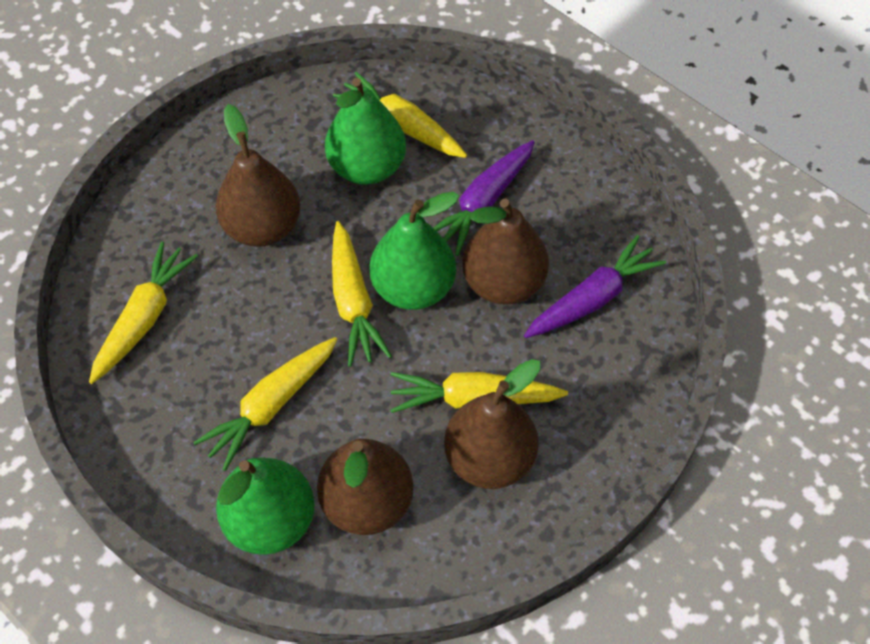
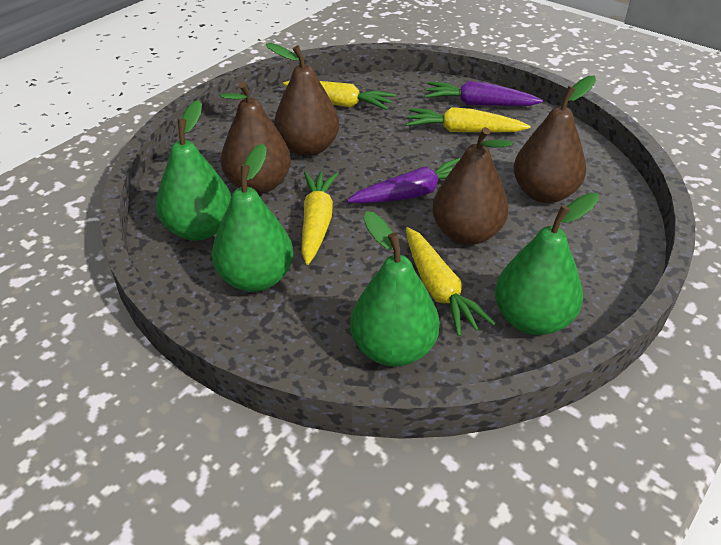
green pear: [216,457,315,555] [325,78,406,185] [370,192,459,310] = 3 -> [156,100,231,241] [212,144,293,292] [350,211,440,367] [495,193,599,335] = 4
yellow carrot: [89,241,198,384] [193,337,338,471] [332,221,392,367] [333,72,467,158] [390,372,568,413] = 5 -> [283,81,396,110] [301,171,338,265] [406,107,530,133] [406,227,496,337] = 4

